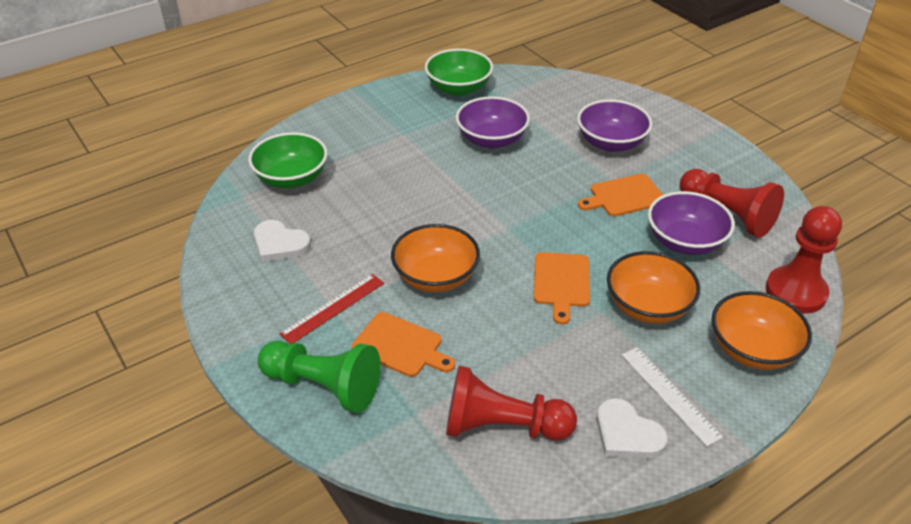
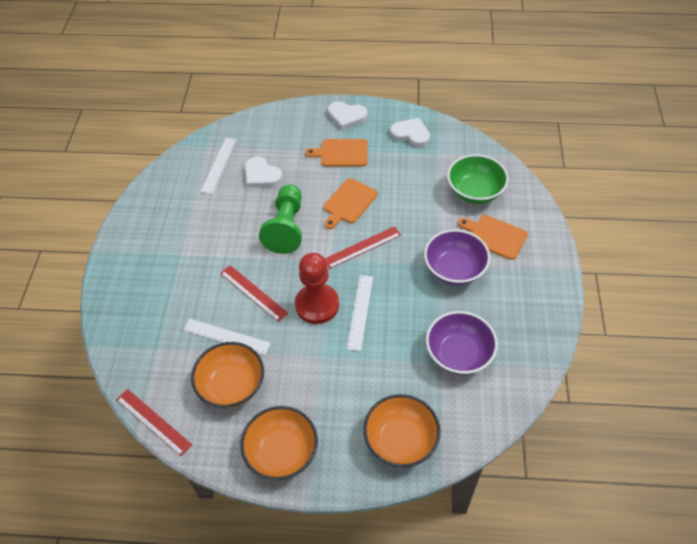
green bowl: [248,132,328,188] [425,49,493,96] = 2 -> [447,154,509,204] = 1
purple bowl: [456,96,530,149] [577,100,652,152] [648,191,735,255] = 3 -> [424,229,490,285] [426,311,498,375] = 2
red pawn: [446,366,577,441] [680,169,784,238] [766,206,842,314] = 3 -> [295,253,339,324] = 1
red ruler: [279,274,384,344] = 1 -> [116,389,192,456] [220,265,288,322] [325,226,401,269] = 3
white heart: [254,220,311,262] [596,398,668,459] = 2 -> [245,157,283,187] [328,101,368,130] [390,118,430,147] = 3
white ruler: [621,347,723,447] = 1 -> [184,319,271,355] [201,138,237,194] [346,275,373,351] = 3

